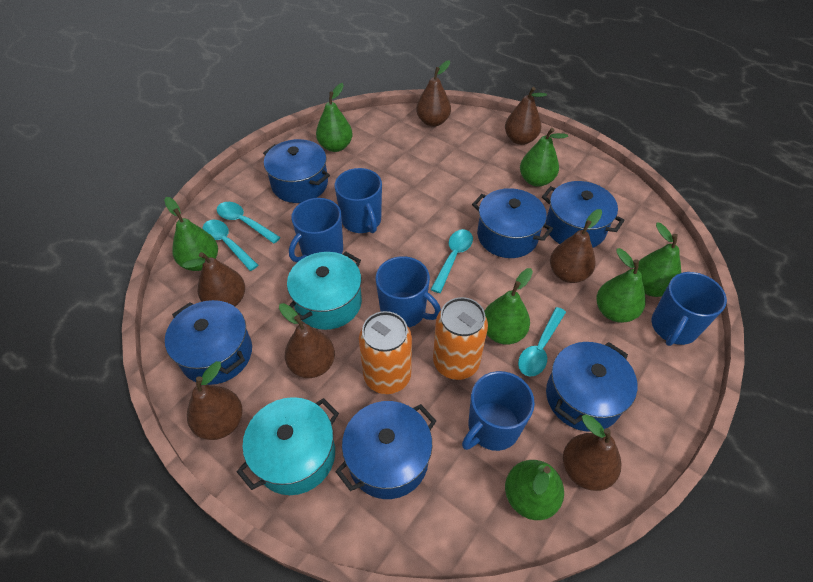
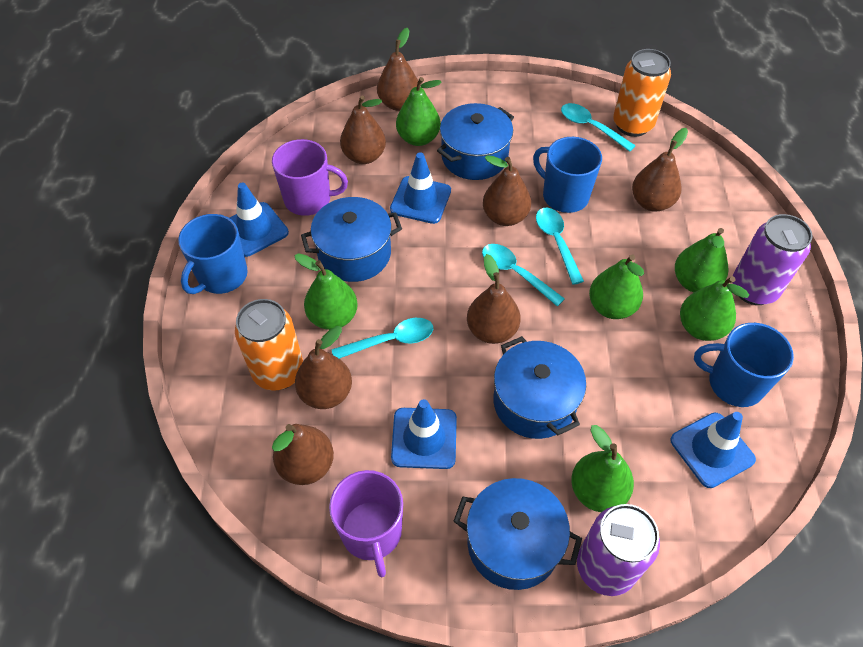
blue mug: [289,198,343,262] [335,168,382,233] [376,256,441,327] [462,371,535,451] [652,272,727,346] = 5 -> [178,214,248,294] [533,137,602,213] [694,323,794,407] = 3
blue pot: [165,300,252,385] [263,139,330,203] [335,401,436,499] [472,188,553,258] [542,181,625,248] [546,342,637,432] = 6 -> [301,197,402,282] [437,103,514,180] [453,478,582,590] [493,336,586,439] = 4
blue traffic cone: none = 0 -> [230,183,289,257] [390,153,451,224] [391,399,457,469] [671,412,756,488] = 4
green pear: [164,197,218,271] [316,83,353,152] [484,268,533,344] [505,460,564,520] [520,128,568,187] [597,248,646,323] [634,223,681,297] = 7 -> [294,253,358,330] [396,77,442,146] [571,425,634,512] [589,254,644,319] [675,228,728,292] [680,276,749,341] = 6
purple can: none = 0 -> [577,504,660,596] [732,214,813,305] = 2
purple mug: none = 0 -> [272,139,348,216] [329,470,403,578] = 2
turquoise pot: [237,397,339,495] [287,252,362,330] = 2 -> none = 0

